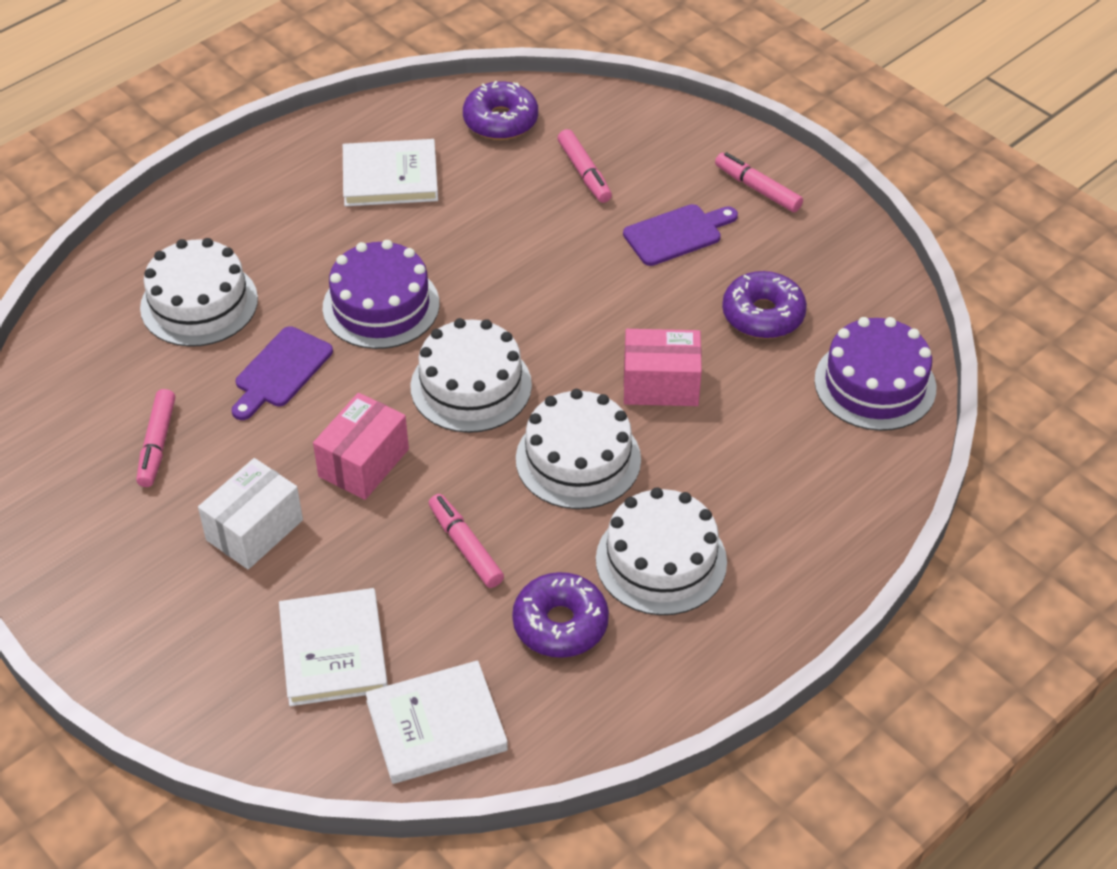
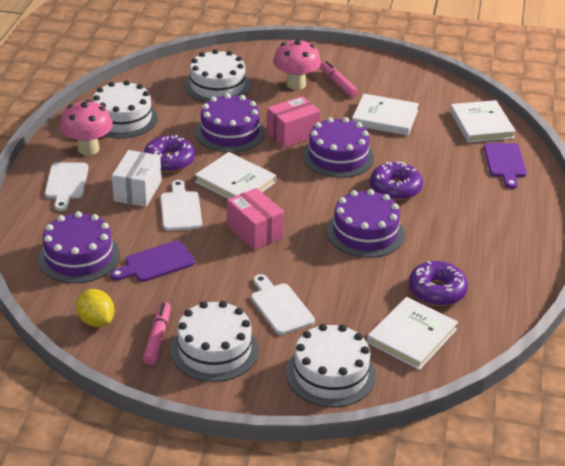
pink marker: [136,389,175,487] [429,494,504,588] [558,129,612,203] [715,152,803,212] = 4 -> [143,302,171,365] [320,61,358,98] = 2
pink mushroom: none = 0 -> [60,100,113,155] [273,38,321,90] = 2
purple cake: [323,240,439,349] [814,317,936,431] = 2 -> [38,211,120,283] [195,93,265,152] [303,117,374,178] [327,189,405,258] = 4
white book: [279,588,388,706] [343,139,438,206] [365,660,508,784] = 3 -> [195,152,276,199] [352,94,419,136] [367,297,458,370] [450,100,516,143] = 4
white cutting board: none = 0 -> [45,162,88,211] [160,180,202,231] [251,274,315,335] = 3
yellow lemon: none = 0 -> [76,289,115,327] = 1

